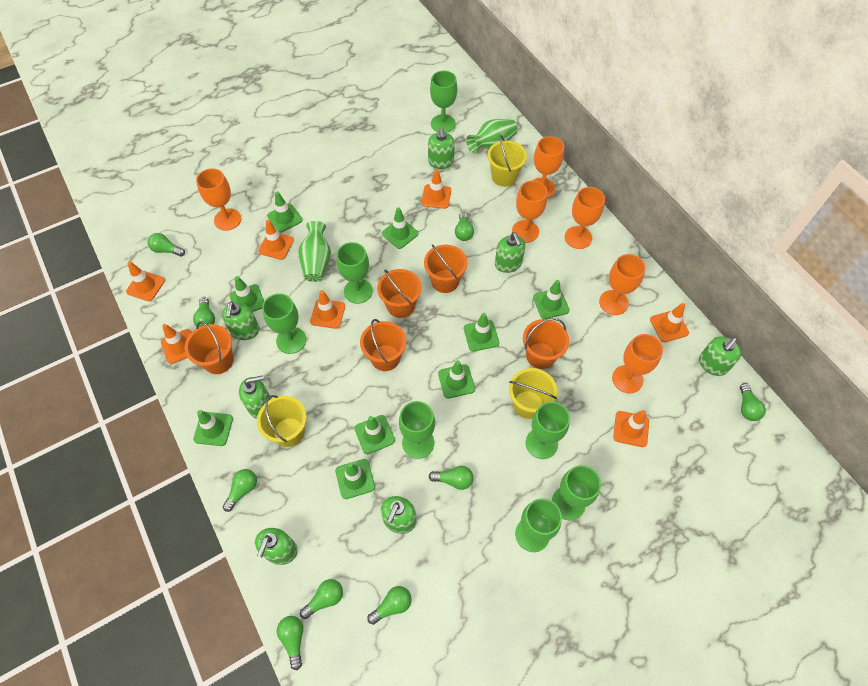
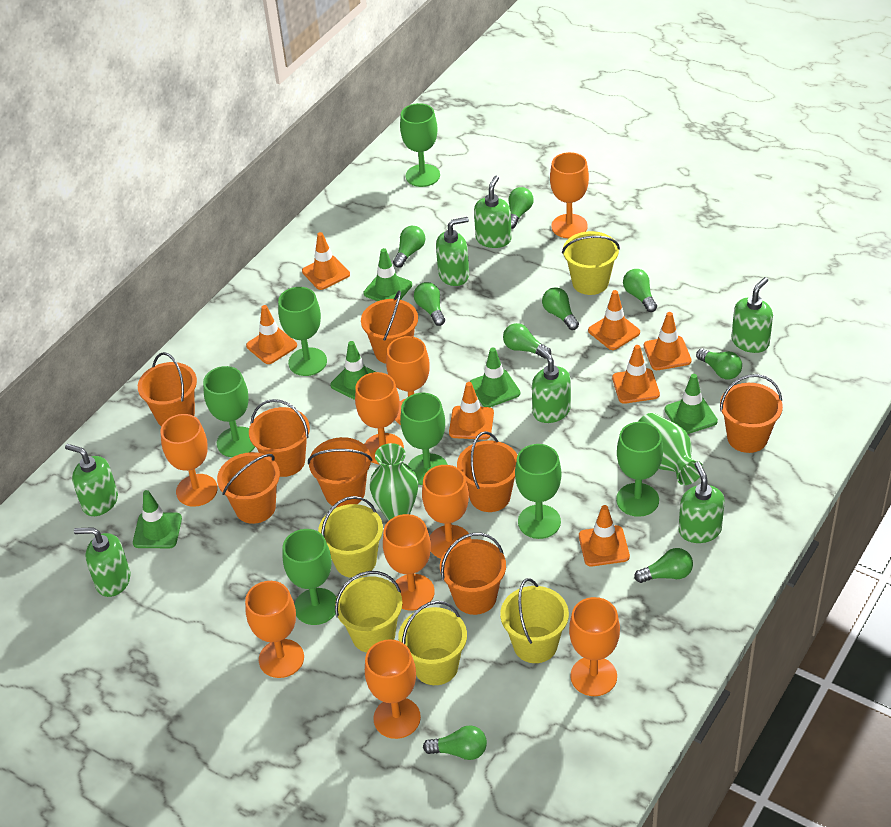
green traffic cone: [193,410,233,446] [230,276,264,312] [267,191,303,233] [335,459,375,499] [354,415,395,454] [382,207,419,249] [438,360,475,399] [464,313,499,351] [533,280,569,319] = 9 -> [133,490,182,548] [330,341,375,400] [363,248,412,301] [470,347,520,407] [665,374,718,434] = 5
orange bucket: [185,321,234,374] [360,319,406,371] [377,269,422,318] [424,244,467,293] [523,318,569,369] = 5 -> [138,352,197,426] [217,452,280,524] [249,399,310,477] [308,437,372,507] [361,290,418,364] [440,533,506,615] [457,431,517,512] [720,374,783,453] = 8
orange goblet: [196,168,241,231] [512,181,547,243] [532,136,564,198] [565,187,605,249] [599,254,646,315] [612,334,663,394] = 6 -> [161,414,218,507] [245,581,304,678] [355,372,404,464] [365,639,421,739] [383,514,435,611] [386,336,430,425] [422,465,471,559] [550,152,589,238] [569,597,620,696] = 9
yellow bucket: [257,395,307,447] [487,135,527,187] [509,368,557,419] = 3 -> [318,496,383,578] [335,571,402,653] [398,601,467,685] [500,578,569,663] [562,231,620,295] = 5

